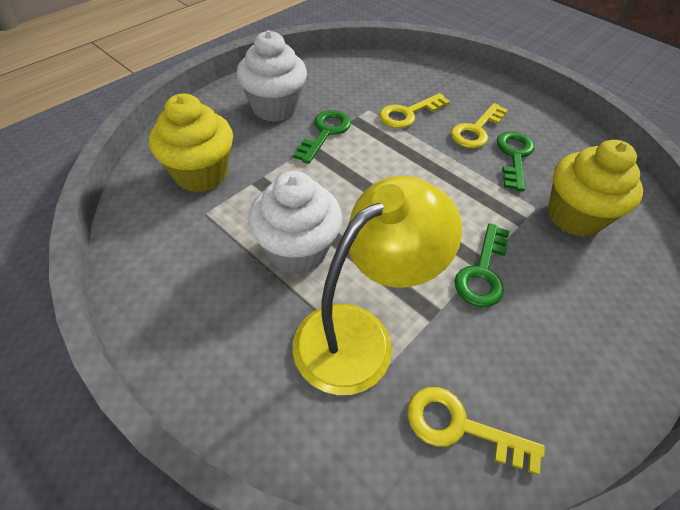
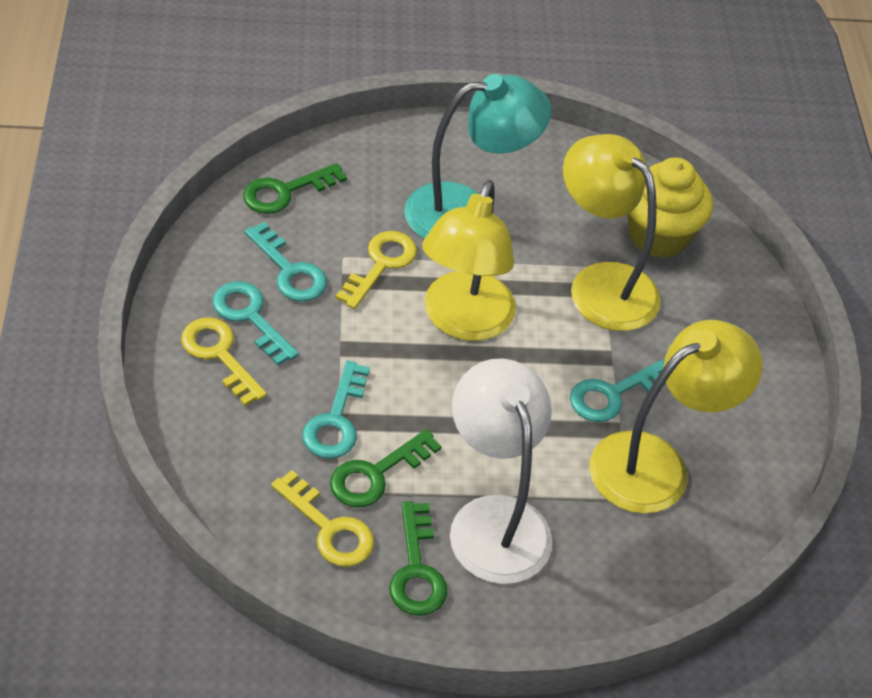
turquoise key: none = 0 -> [212,281,299,366] [245,222,327,302] [302,361,370,459] [570,359,666,422] = 4
turquoise lamp: none = 0 -> [404,74,551,239] = 1
white cupcake: [237,30,307,122] [248,171,342,275] = 2 -> none = 0
white lamp: none = 0 -> [450,358,552,584] = 1
yellow cupcake: [149,94,233,192] [548,140,643,237] = 2 -> [627,157,713,258] = 1
yellow lamp: [293,176,462,395] = 1 -> [422,180,516,341] [563,134,661,331] [590,320,763,514] = 3

